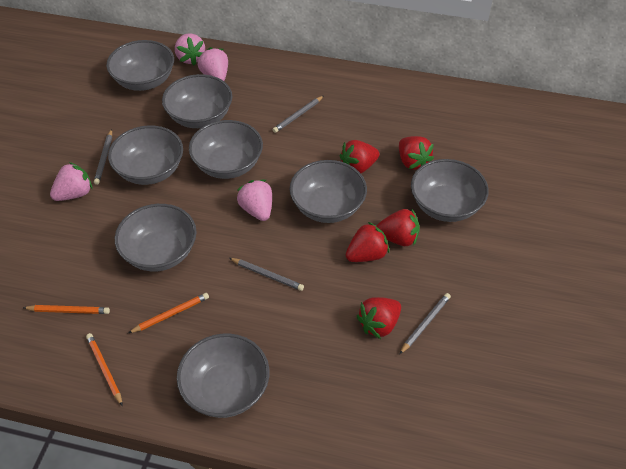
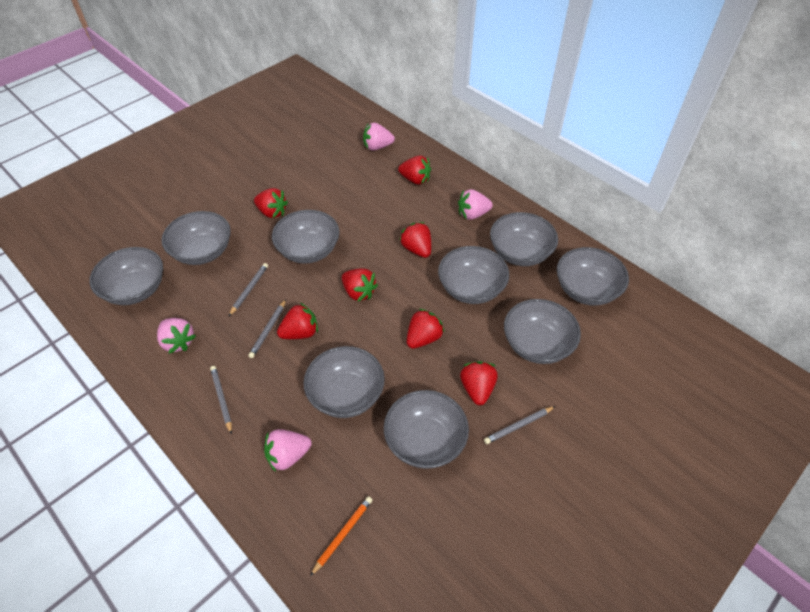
grey bowl: [107,40,174,91] [108,125,183,185] [115,204,196,272] [162,74,233,128] [177,333,269,418] [189,120,263,179] [290,160,367,223] [411,159,489,222] = 8 -> [89,247,163,305] [162,211,231,265] [272,210,340,263] [304,346,385,418] [384,390,469,469] [438,246,509,304] [490,212,558,266] [504,299,581,364] [557,247,629,306] = 9
orange pencil: [23,305,110,314] [86,333,123,406] [128,293,209,333] = 3 -> [310,496,373,576] = 1
red strawberry: [340,140,379,173] [346,222,389,262] [356,297,401,339] [376,209,420,246] [399,136,434,170] = 5 -> [254,188,288,218] [277,303,318,339] [342,268,378,302] [398,155,431,185] [399,222,431,258] [407,309,444,349] [460,361,498,405] = 7

